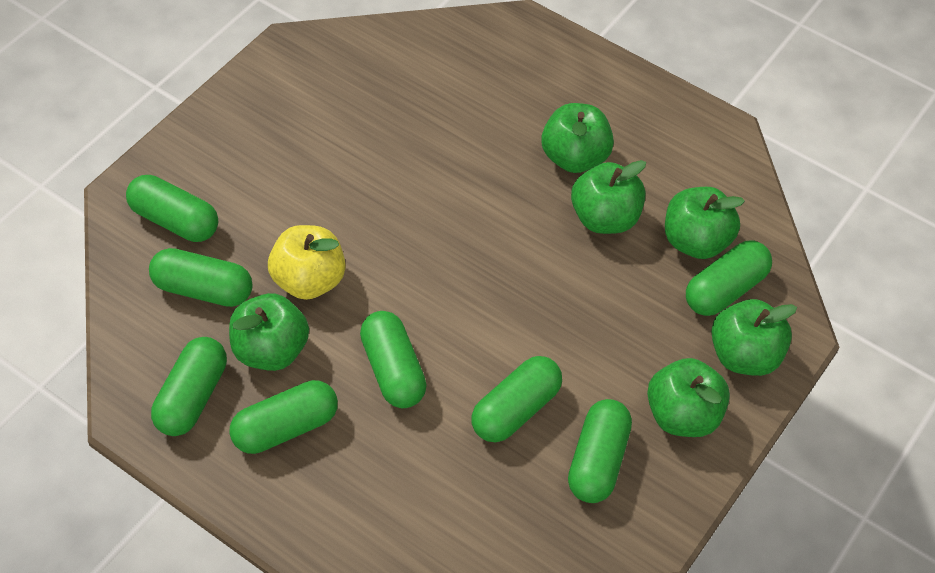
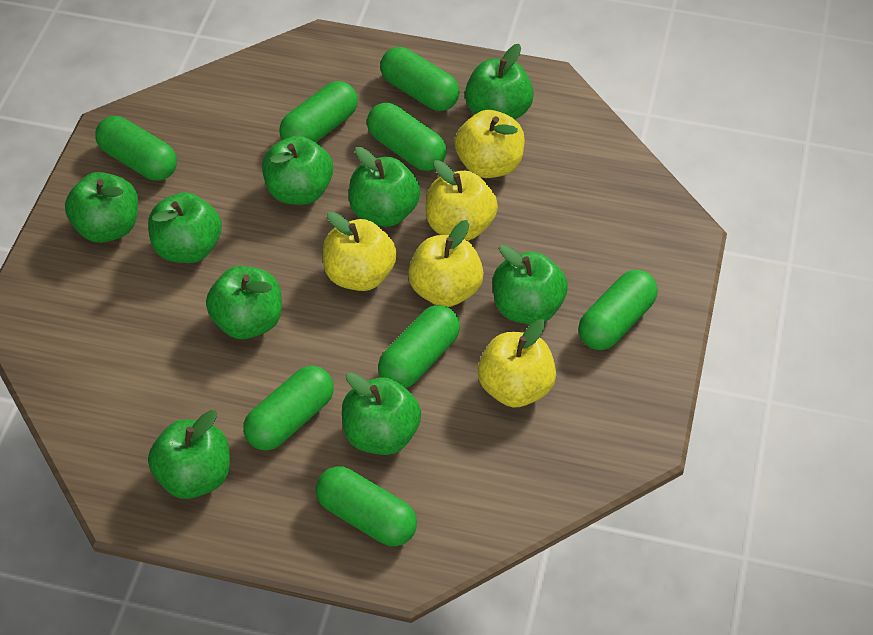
green apple: [229,293,309,371] [541,103,614,173] [571,160,646,234] [647,358,730,437] [665,187,745,259] [711,299,797,376] = 6 -> [65,172,138,243] [148,192,222,263] [148,410,230,499] [206,266,282,339] [262,136,333,205] [342,372,421,455] [349,147,421,227] [465,44,534,119] [493,245,568,324] = 9
yellow apple: [268,225,346,300] = 1 -> [323,211,397,291] [408,220,484,307] [426,160,498,241] [455,110,525,178] [478,319,556,408] = 5

